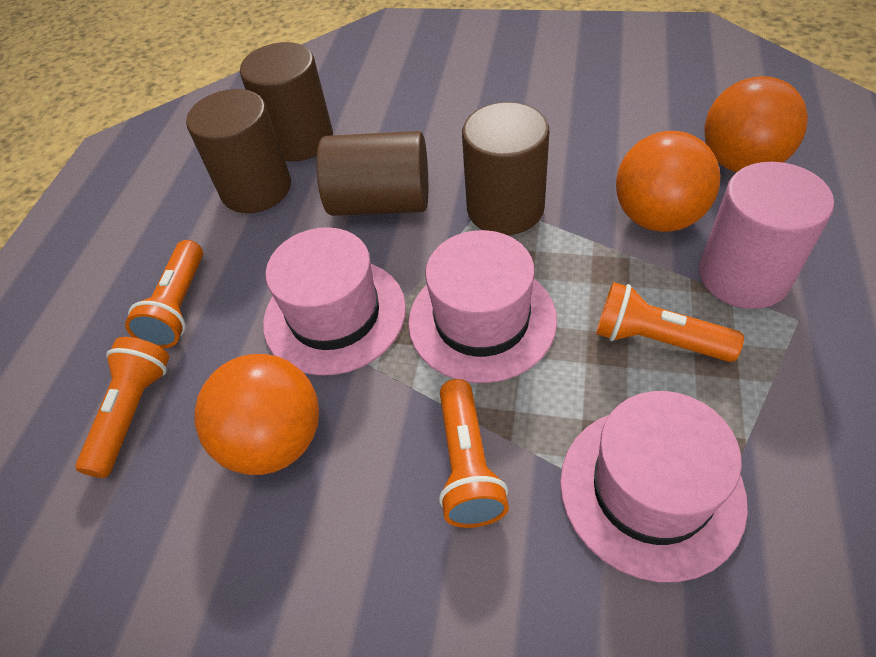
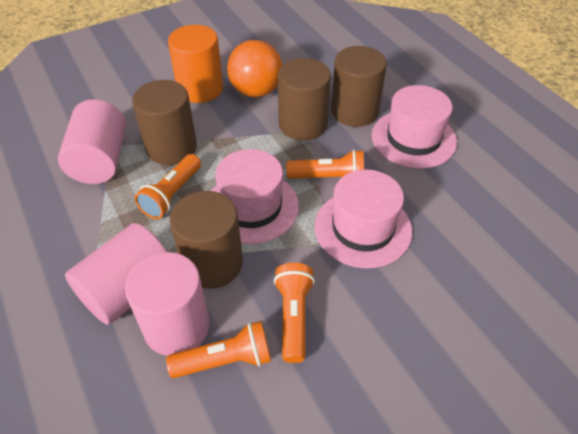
orange ball: [194,354,319,475] [616,131,720,232] [704,76,808,172] = 3 -> [227,40,283,97] = 1
orange cylinder: none = 0 -> [168,25,223,103] = 1
pink cylinder: [699,162,834,309] = 1 -> [58,99,126,184] [65,223,167,325] [125,252,210,356] = 3

